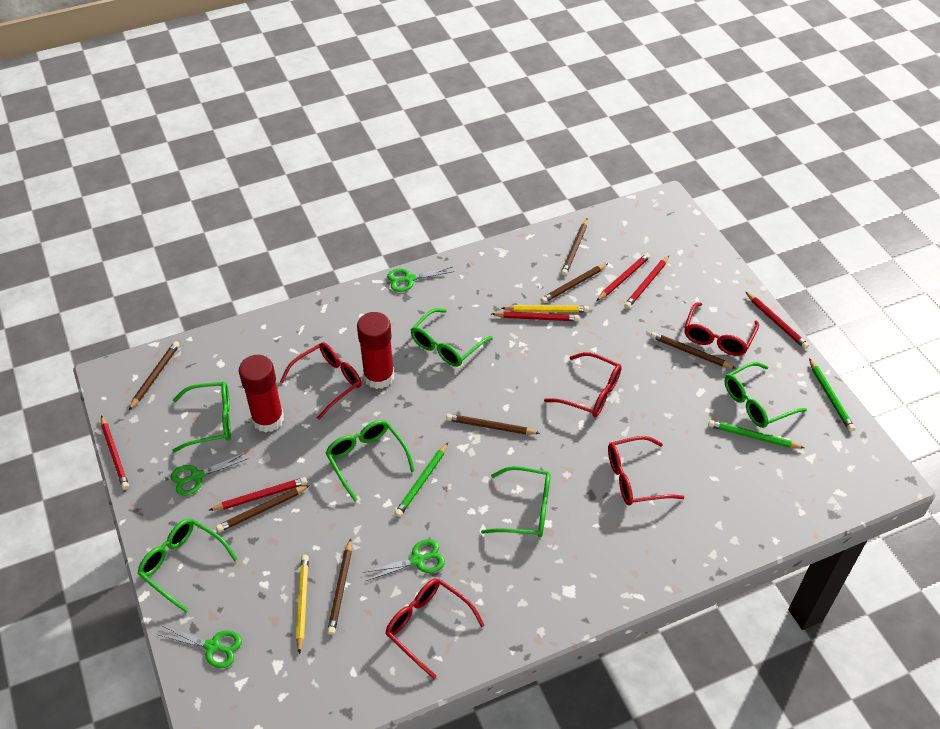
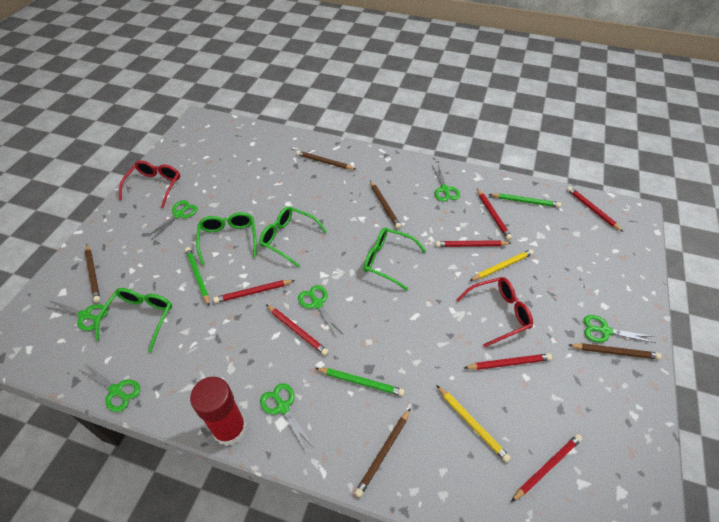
brown pencil: [129,341,180,410] [216,485,310,532] [327,538,352,635] [446,414,540,435] [541,263,608,303] [561,219,588,276] [651,332,736,369] = 7 -> [85,244,100,302] [296,151,355,170] [355,408,411,497] [370,181,401,229] [569,343,662,359] = 5
green glasses: [138,519,237,613] [172,382,231,452] [326,420,415,502] [410,308,493,367] [481,466,551,537] [725,362,807,428] = 6 -> [95,288,172,353] [196,212,257,265] [259,206,327,267] [363,228,426,291] = 4
green scissors: [157,625,242,668] [171,452,249,496] [362,539,445,581] [387,267,455,292] = 4 -> [46,300,108,331] [80,364,140,412] [146,200,197,240] [260,383,314,451] [298,285,343,338] [432,165,460,202] [584,315,655,343] = 7
red glasses: [280,342,362,420] [385,578,485,679] [544,352,622,417] [608,436,684,506] [684,303,759,356] = 5 -> [119,160,180,208] [457,277,533,347] = 2
red glue stick: [239,355,284,433] [357,312,394,389] = 2 -> [190,377,246,446] = 1
red pencil: [101,416,129,490] [208,477,307,511] [492,311,579,321] [596,253,651,301] [624,256,669,309] [746,292,809,349] = 6 -> [213,280,295,303] [266,305,329,356] [436,240,511,247] [464,353,552,370] [477,189,512,240] [511,434,582,502] [567,186,623,232] = 7

